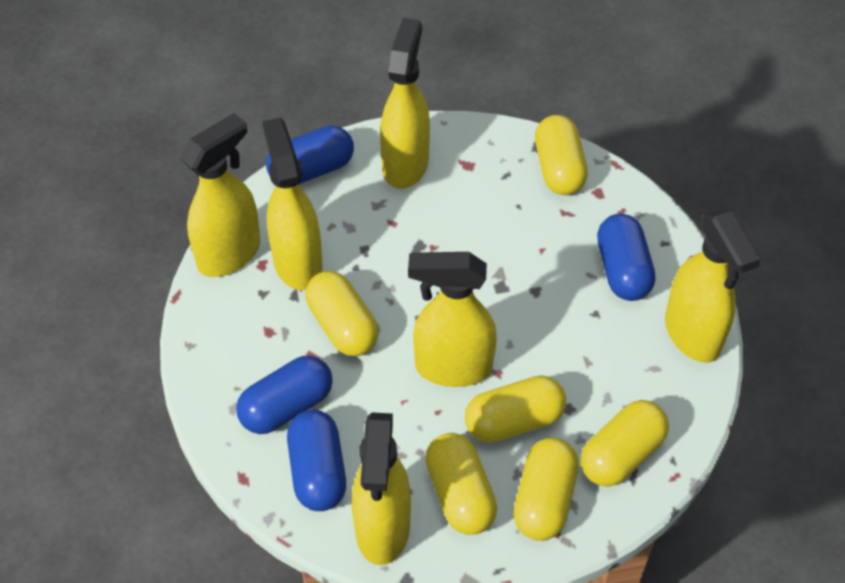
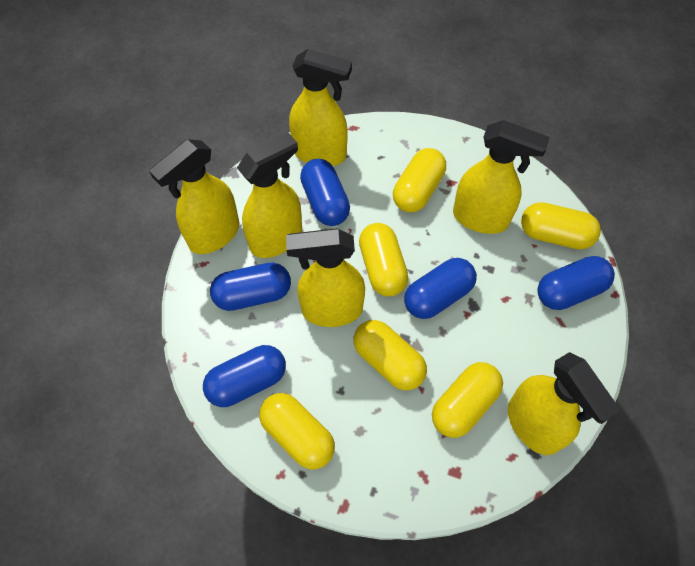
blue capsule: [236,356,333,434] [266,125,354,185] [287,409,346,511] [597,214,655,301] = 4 -> [203,345,286,407] [210,263,291,311] [300,159,350,226] [404,258,477,319] [537,256,615,310] = 5

